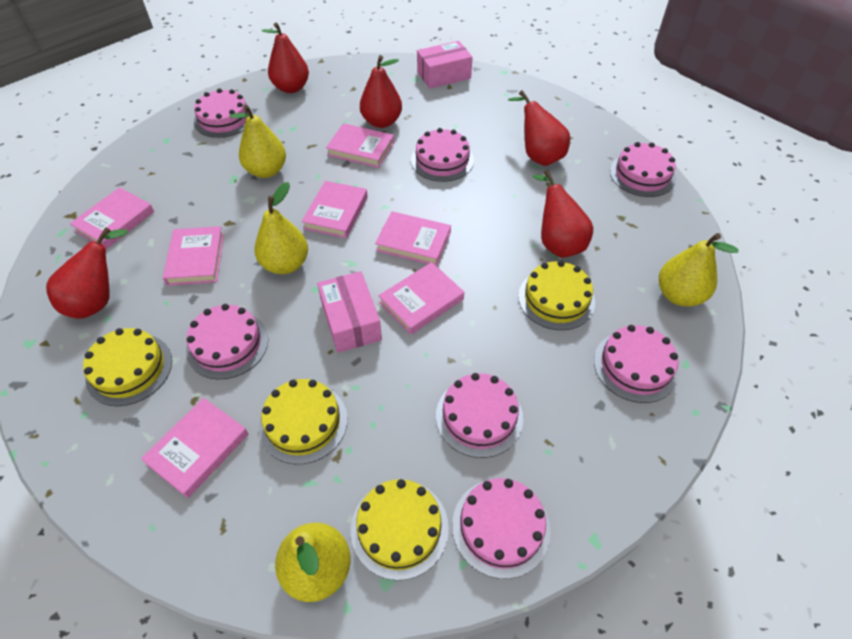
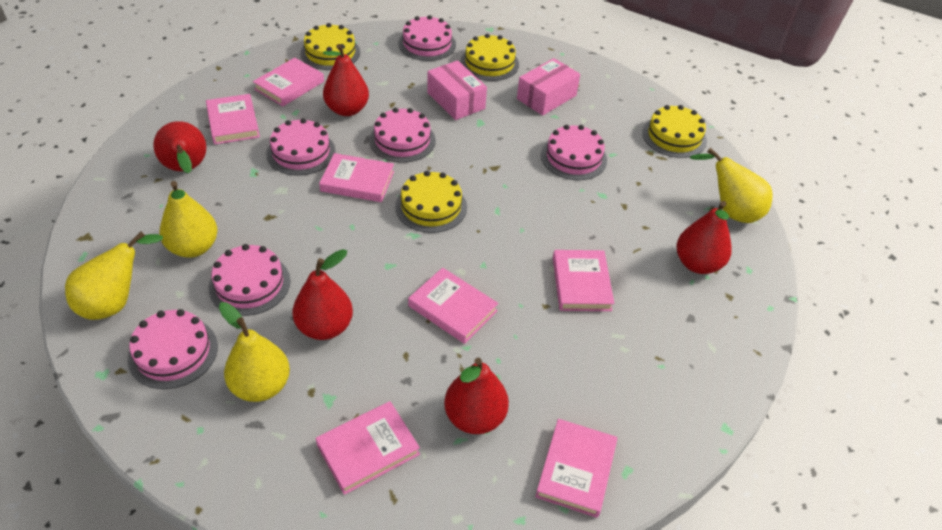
pink cake: [186,304,268,380] [194,88,254,138] [411,128,474,182] [436,373,523,458] [452,478,551,579] [594,325,679,403] [610,142,676,197] = 7 -> [128,309,218,389] [208,244,290,316] [266,118,336,175] [369,108,436,163] [398,15,456,61] [541,125,607,180] = 6

